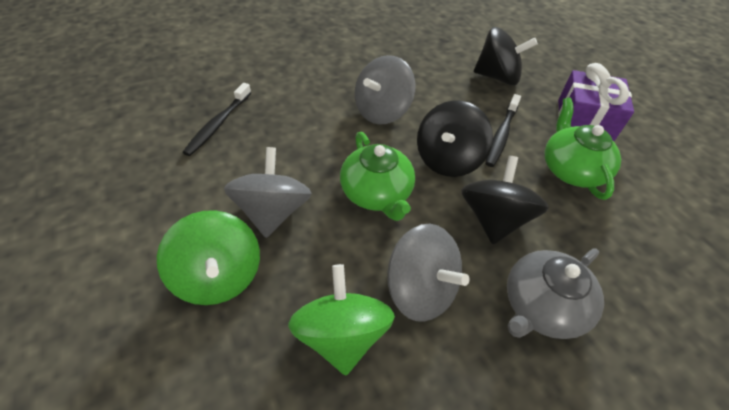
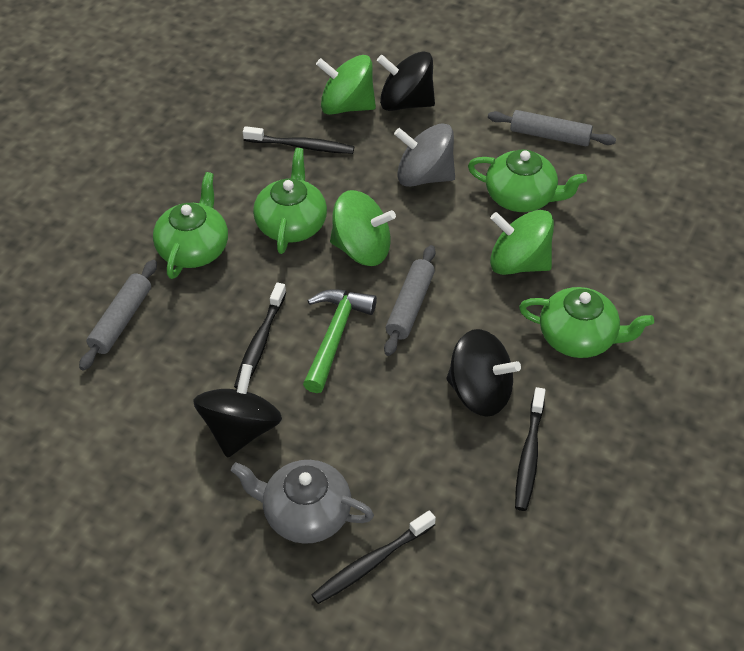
black toothbrush: [183,83,251,156] [485,94,521,167] = 2 -> [234,282,286,389] [243,126,354,154] [312,511,436,604] [515,387,546,511] = 4
green hammer: none = 0 -> [303,289,377,393] = 1
green spinning top: [157,210,260,305] [288,264,395,375] = 2 -> [316,55,376,115] [330,190,396,266] [490,210,554,275] = 3
green teapot: [340,132,415,221] [545,97,621,200] = 2 -> [153,172,228,279] [253,148,327,254] [468,149,587,212] [519,287,654,358] = 4
grey rolling pin: none = 0 -> [79,260,157,370] [384,245,436,356] [488,110,616,146] = 3
grey spinning top: [224,147,312,238] [355,55,415,125] [387,224,469,322] = 3 -> [394,124,455,187] = 1
purple gift: [558,63,634,141] = 1 -> none = 0

